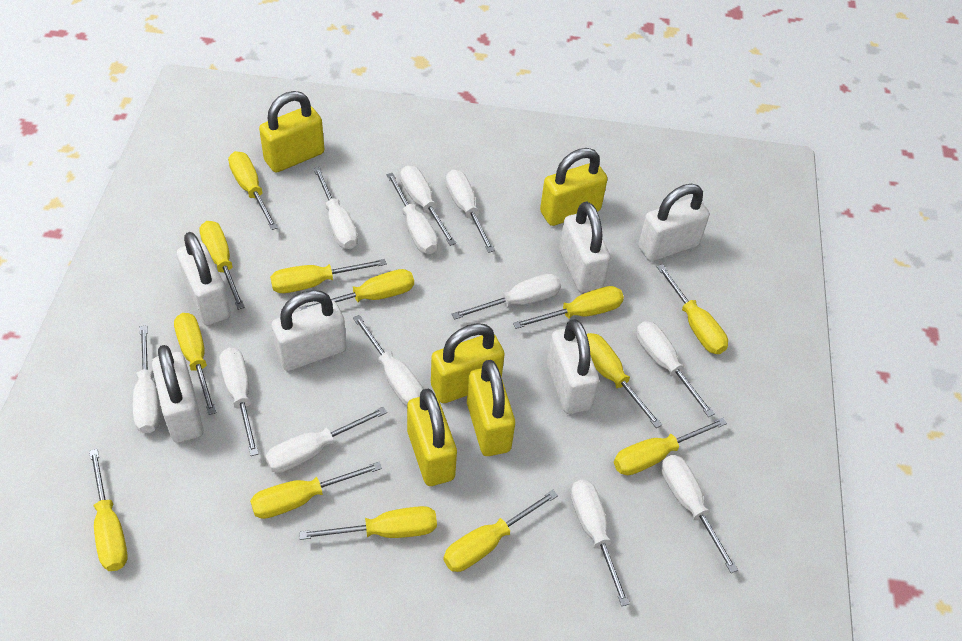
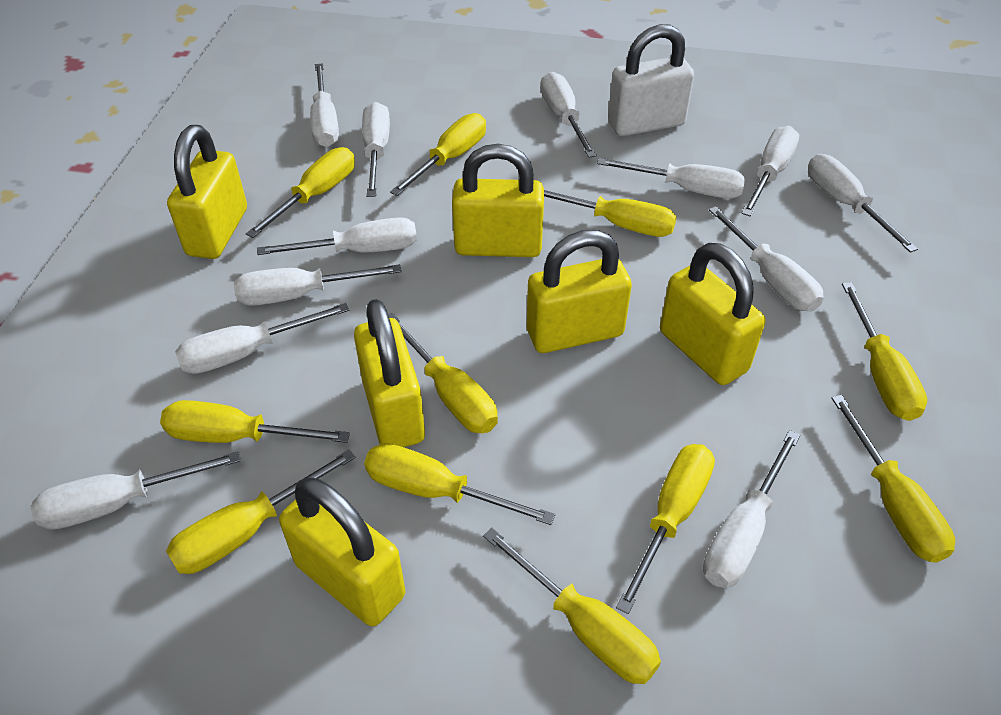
white padlock: [152,345,203,443] [177,232,231,326] [271,290,347,371] [547,319,599,414] [559,202,610,293] [638,184,710,262] = 6 -> [608,24,694,136] = 1
yellow padlock: [259,91,324,173] [407,389,457,486] [431,323,505,403] [467,360,515,456] [540,148,607,226] = 5 -> [167,125,247,259] [279,477,405,627] [354,299,425,447] [452,144,544,257] [527,230,632,353] [660,243,765,385] = 6
yellow screwdriver: [89,449,128,571] [174,313,217,415] [199,221,245,310] [228,151,278,230] [250,462,382,519] [270,259,387,293] [299,269,414,310] [299,506,437,540] [443,490,558,572] [513,286,624,329] [587,333,663,428] [614,418,727,475] [657,264,728,354] = 13 -> [160,400,350,443] [166,449,356,574] [246,147,355,238] [364,443,555,525] [389,313,498,433] [390,113,486,196] [483,528,661,684] [544,190,677,237] [616,444,715,614] [831,395,955,563] [842,282,927,421] = 11

